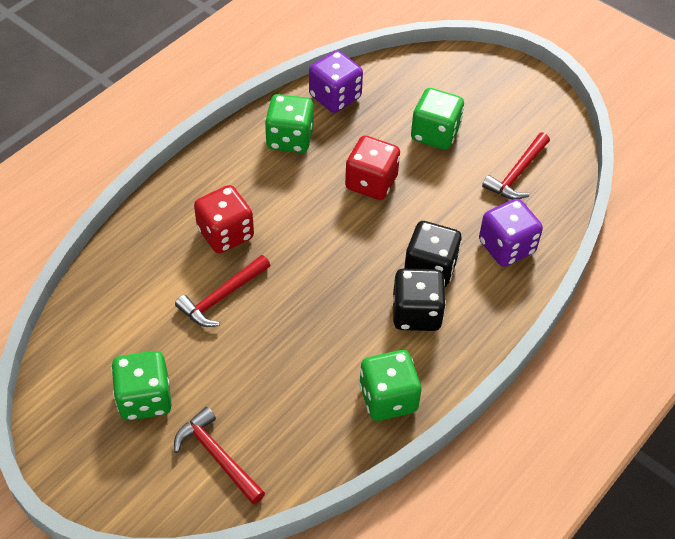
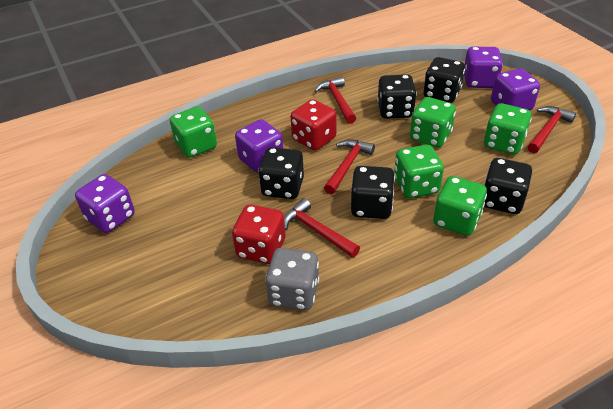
black dice: [393,268,446,331] [404,221,462,287] = 2 -> [258,147,304,199] [351,166,395,219] [377,74,417,119] [424,57,465,103] [484,158,532,214] = 5
green dice: [111,351,172,421] [265,94,313,153] [359,350,421,421] [411,88,464,150] = 4 -> [170,107,217,158] [394,145,444,198] [410,97,456,147] [433,176,487,236] [484,103,532,155] = 5
grey dice: none = 0 -> [265,248,319,310] = 1
purple dice: [309,50,363,113] [479,199,543,267] = 2 -> [75,174,135,233] [235,119,283,173] [464,47,503,88] [491,68,540,110] = 4
red hammer: [174,407,265,505] [175,255,270,327] [482,133,550,199] = 3 -> [284,198,360,258] [314,77,356,124] [324,139,375,194] [528,106,576,153] = 4

